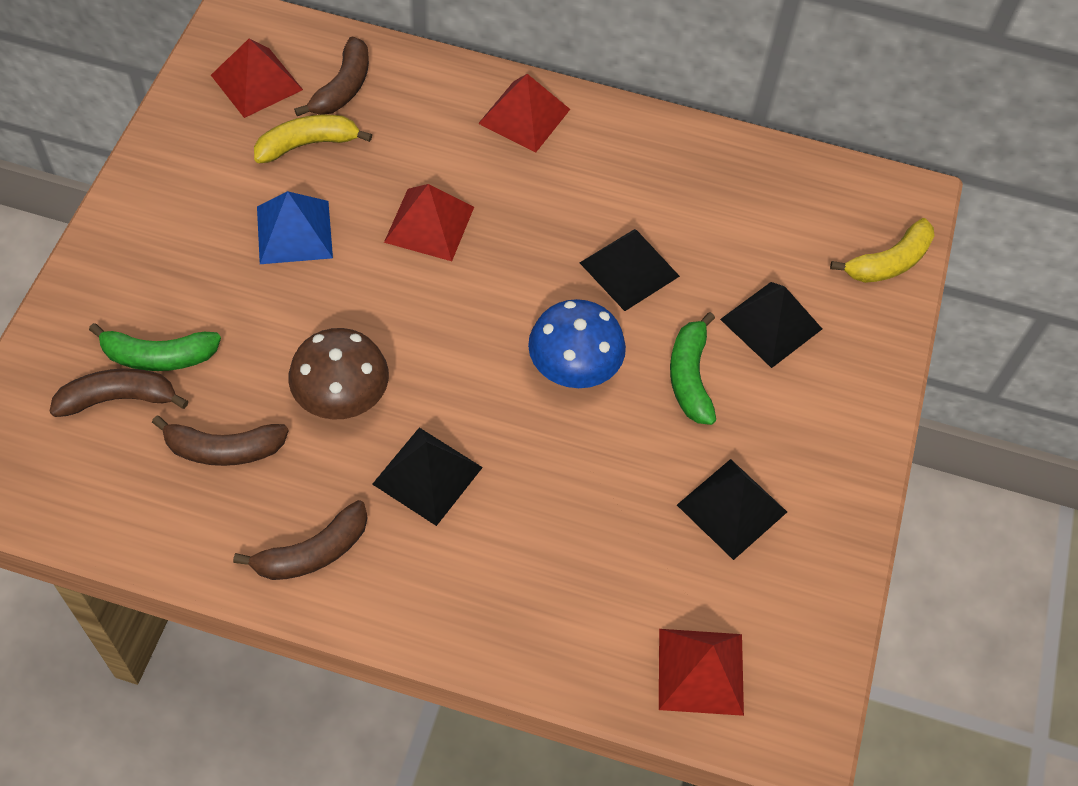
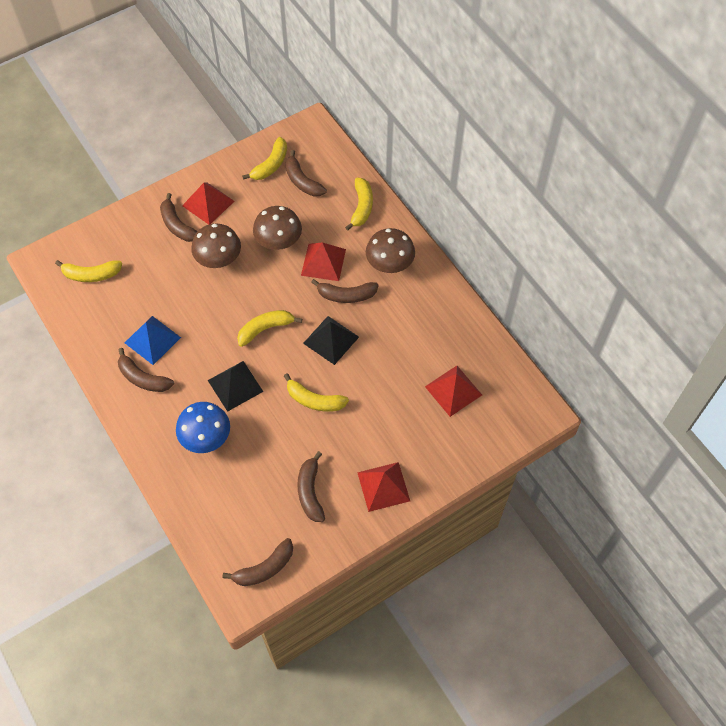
black pyramid: [372,428,483,526] [580,229,680,311] [677,459,787,560] [720,282,822,368] = 4 -> [208,361,264,412] [303,316,359,365] = 2
brown banana: [49,368,188,417] [152,416,289,466] [233,500,367,580] [294,36,369,116] = 4 -> [118,348,174,392] [160,193,197,242] [222,538,293,586] [285,150,327,197] [297,451,325,522] [311,279,379,303] = 6
brown mushroom: [288,328,389,420] = 1 -> [191,224,241,268] [253,206,302,250] [366,228,415,273] = 3
green banana: [89,323,221,371] [670,312,716,425] = 2 -> none = 0
yellow banana: [254,115,372,163] [830,218,934,283] = 2 -> [55,260,122,282] [237,310,302,347] [242,137,287,180] [284,373,349,412] [345,178,373,231] = 5

